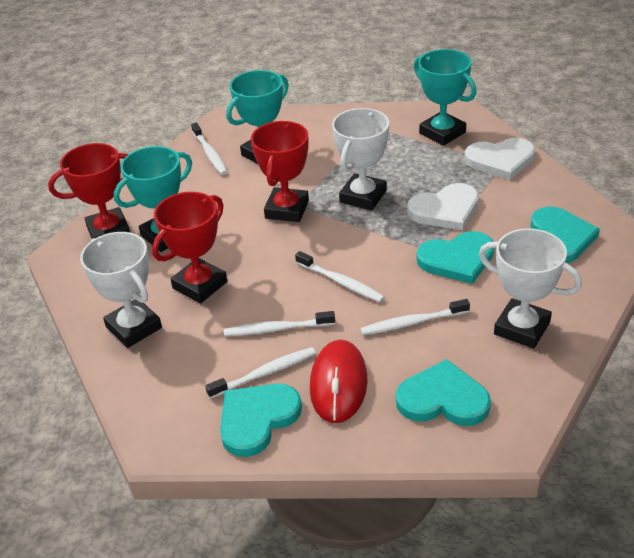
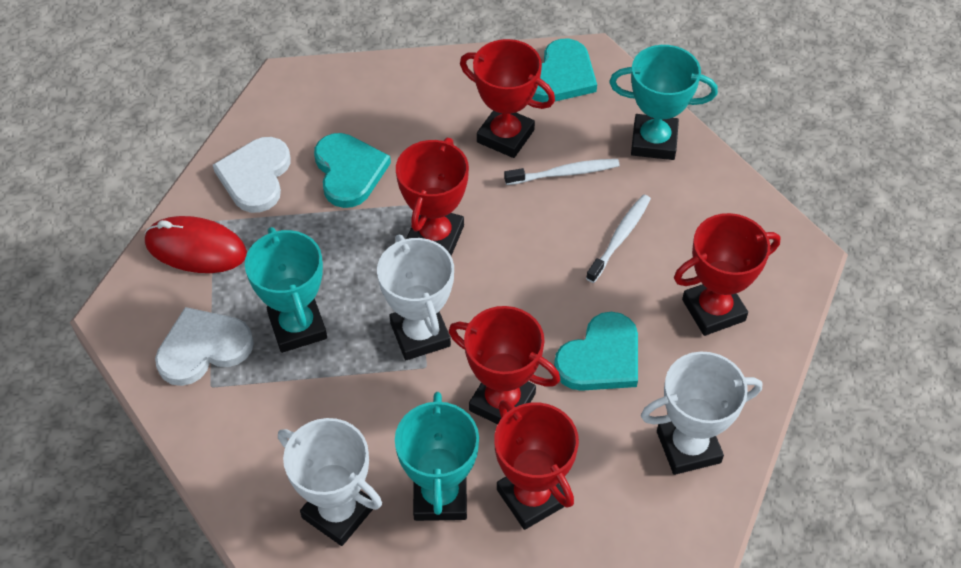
red trophy: [48,143,130,239] [152,192,227,303] [251,121,309,222] = 3 -> [396,138,469,256] [449,306,560,424] [460,39,555,158] [494,400,579,530] [674,213,781,336] = 5
turquoise heart: [220,384,302,457] [396,359,491,426] [417,231,495,284] [530,207,600,263] = 4 -> [314,133,391,208] [532,39,597,102] [554,312,638,391] = 3
white toothbrush: [191,123,228,175] [205,347,316,399] [224,311,335,336] [295,251,385,302] [360,299,470,335] = 5 -> [504,159,620,185] [586,195,651,283] = 2

